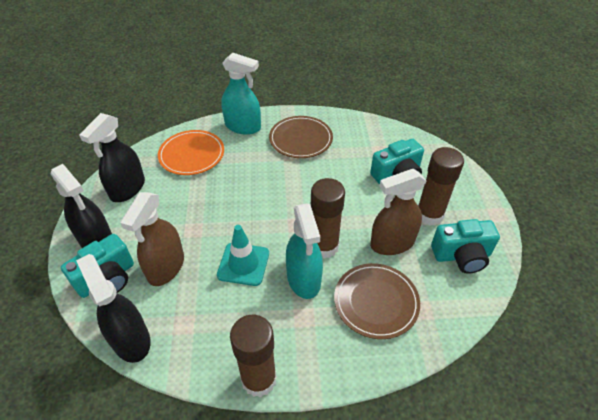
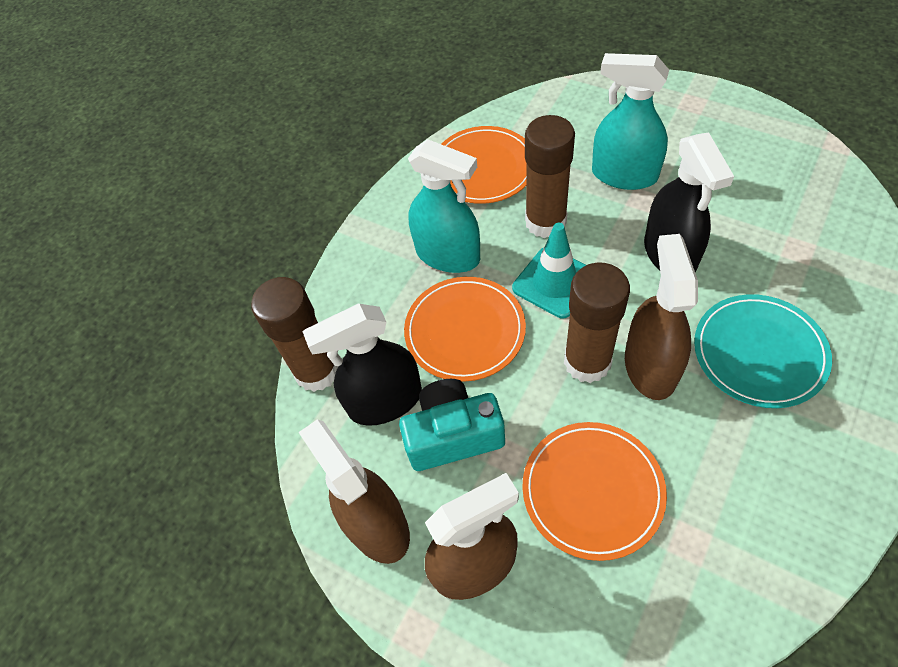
black spray bottle: [51,164,112,248] [76,254,151,363] [79,113,145,202] = 3 -> [302,304,422,426] [644,132,734,272] = 2
brown plate: [269,116,333,158] [334,263,420,339] = 2 -> none = 0
brown spray bottle: [120,192,184,286] [370,169,427,255] = 2 -> [298,419,410,564] [425,473,519,600] [625,234,698,400] = 3
orange plate: [158,130,224,175] = 1 -> [404,277,526,382] [442,126,527,204] [522,422,667,561] = 3
turquoise camera: [61,234,134,298] [370,139,424,184] [431,219,500,274] = 3 -> [399,379,505,471] = 1
turquoise plate: none = 0 -> [694,294,832,408] = 1

